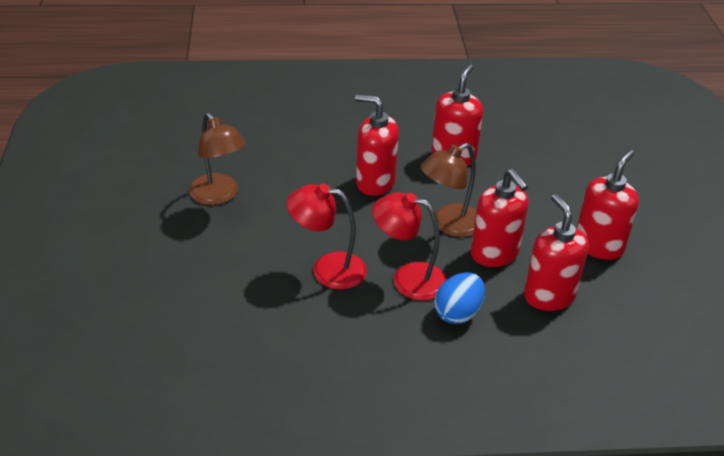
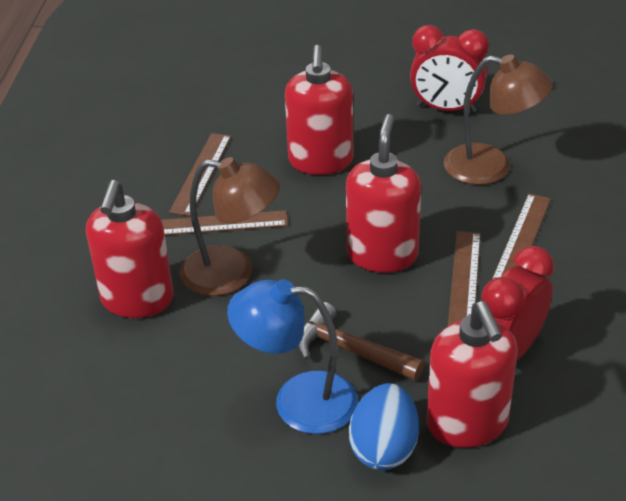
blue lamp: none = 0 -> [227,279,358,434] = 1
brown hammer: none = 0 -> [297,302,424,381] = 1
brown ruler: none = 0 -> [161,210,288,235] [169,133,231,216] [448,231,481,326] [492,194,551,280] = 4
red clock: none = 0 -> [410,25,489,113] [481,246,555,360] = 2
red lamp: [286,183,367,289] [372,192,447,300] = 2 -> none = 0
red soap dispenser: [355,94,399,196] [431,64,483,166] [471,169,528,267] [524,194,589,311] [577,150,639,260] = 5 -> [86,180,174,318] [285,45,353,175] [346,114,421,273] [426,301,517,448] = 4

